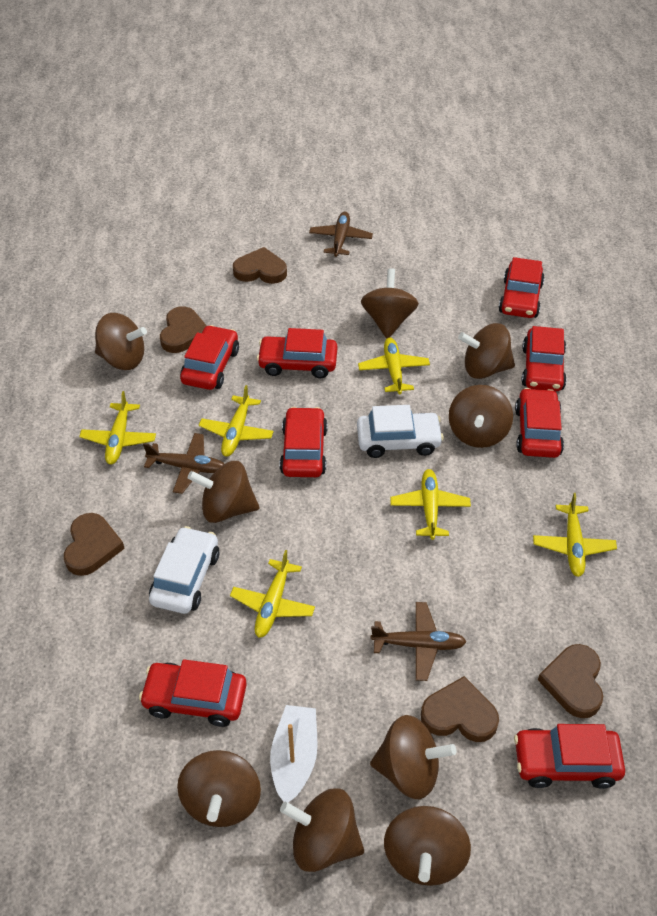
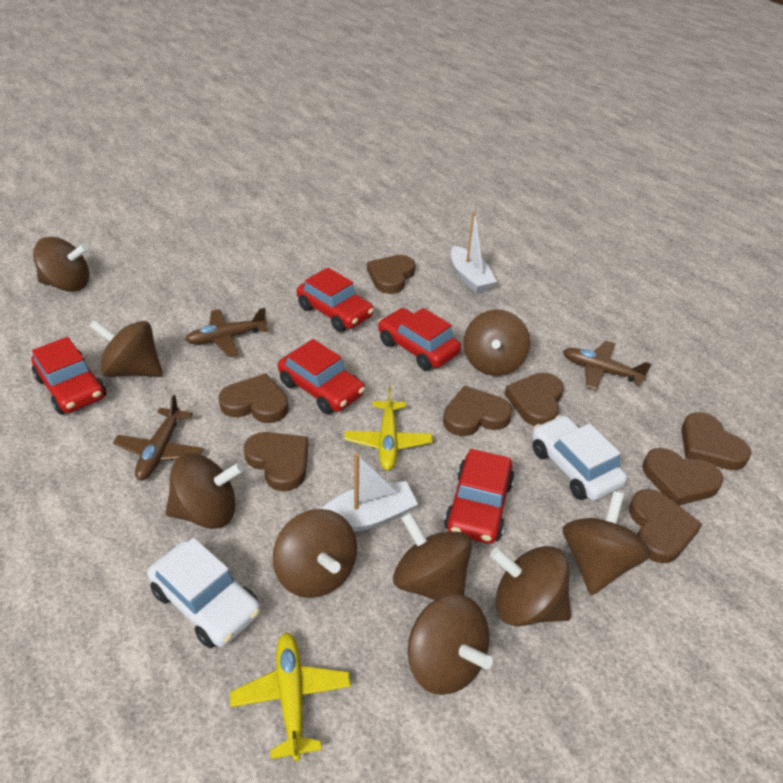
brown heart: [64,513,125,576] [160,306,207,353] [233,247,287,284] [421,676,499,742] [538,644,603,718] = 5 -> [218,373,289,423] [244,432,308,492] [367,255,416,294] [443,386,512,436] [504,373,564,426] [629,489,702,563] [642,448,723,505] [681,412,751,470] = 8
red car: [139,659,247,727] [180,325,239,390] [257,328,338,378] [279,407,328,477] [498,257,545,318] [514,724,625,789] [515,388,564,458] [521,326,567,391] = 8 -> [31,337,106,414] [278,339,365,414] [297,268,374,332] [378,308,461,370] [444,449,514,544] = 5
white boat: [270,705,318,802] = 1 -> [321,453,418,532] [451,211,497,294] = 2
yellow plane: [79,391,156,464] [199,385,274,457] [230,550,315,638] [358,338,430,394] [390,469,471,540] [533,493,617,577] = 6 -> [230,632,351,761] [344,387,432,470] = 2

